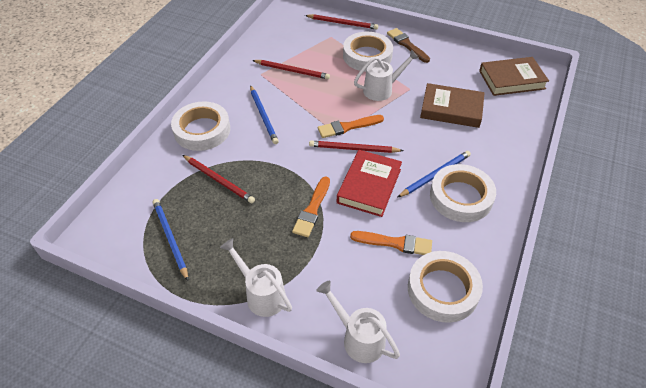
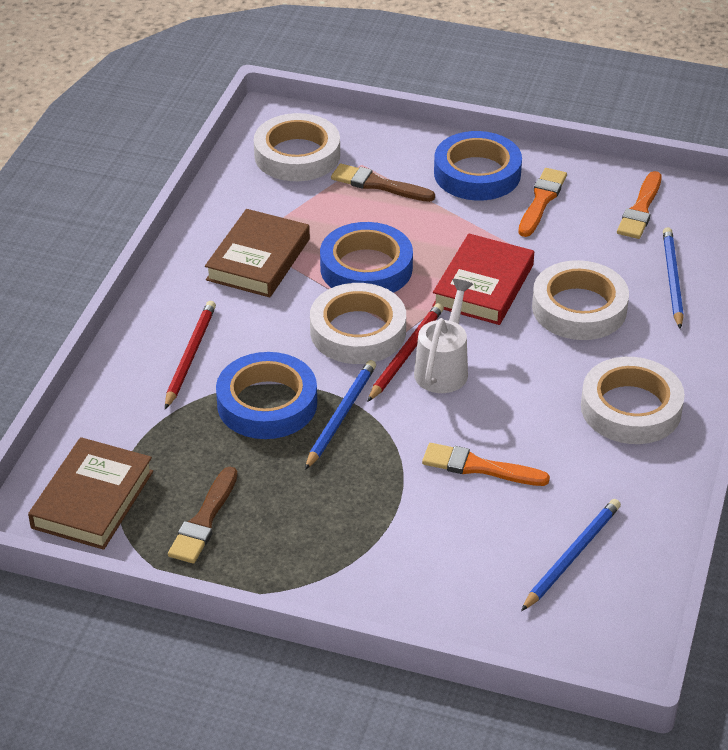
blue tape: none = 0 -> [216,352,317,439] [320,222,413,293] [434,131,522,200] = 3
brown brush: [387,28,430,63] = 1 -> [168,467,238,563] [331,164,435,202] = 2
red pencil: [182,155,255,203] [252,60,330,79] [305,14,378,30] [309,141,404,153] = 4 -> [165,301,216,409] [367,303,444,402] = 2
white watering can: [220,238,292,317] [316,281,400,363] [354,50,419,101] = 3 -> [414,279,473,393] = 1

